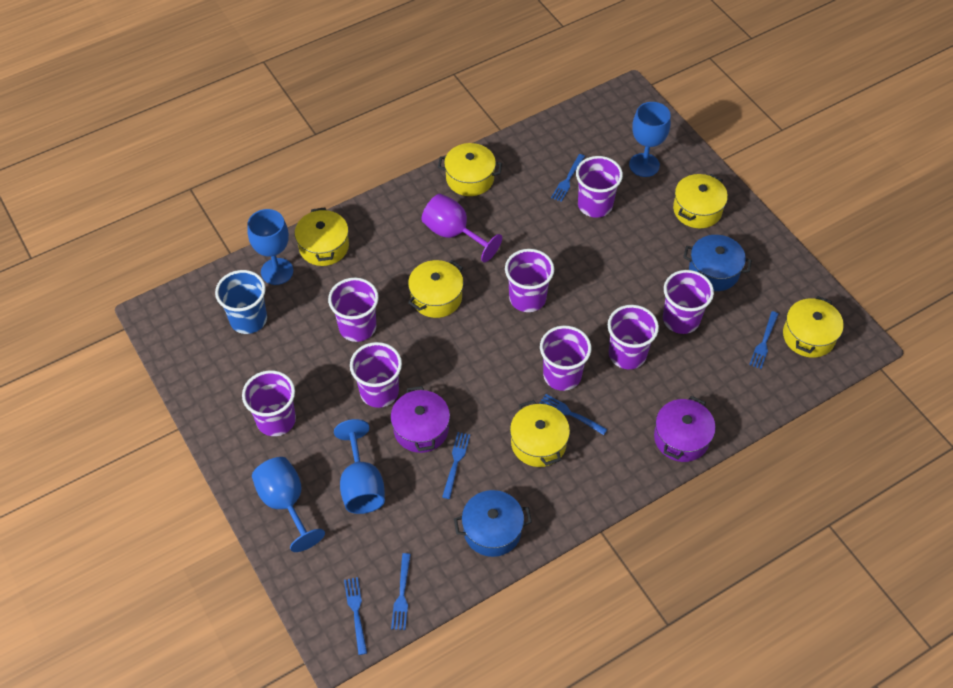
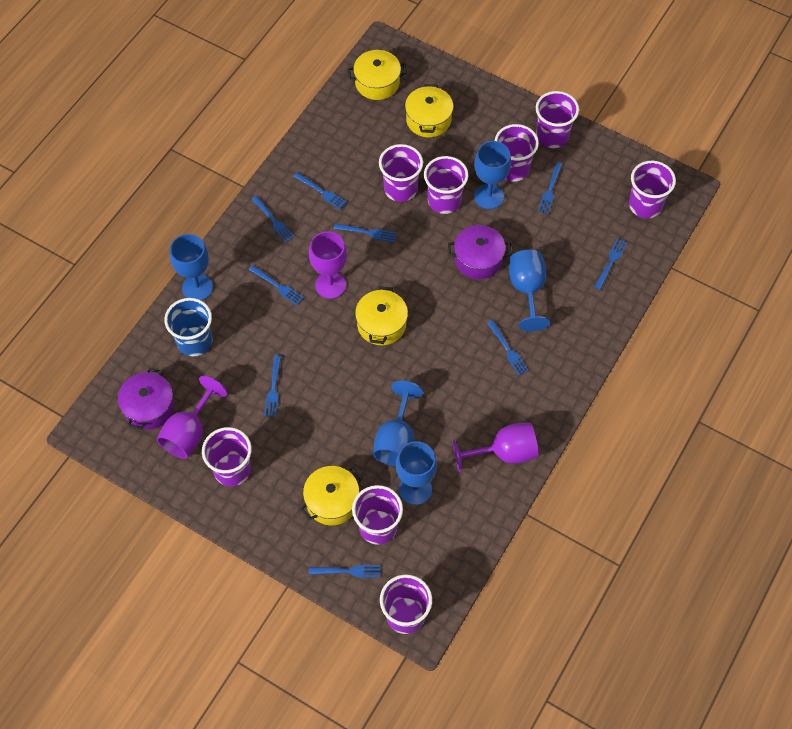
blue fork: [344,577,367,655] [391,553,411,630] [442,432,470,499] [539,394,607,435] [551,154,585,202] [749,311,779,369] = 6 -> [249,265,304,306] [252,196,295,243] [264,355,281,417] [294,172,347,210] [309,565,380,578] [334,223,397,242] [487,320,529,376] [538,162,562,214] [595,238,628,290] = 9
blue goblet: [247,209,293,285] [252,457,325,552] [334,419,385,514] [629,102,671,177] = 4 -> [170,234,213,301] [373,381,423,466] [396,441,437,505] [474,141,511,209] [509,250,550,331] = 5
blue pot: [454,490,532,557] [683,235,752,291] = 2 -> none = 0
purple goblet: [422,194,502,262] = 1 -> [157,376,228,459] [309,231,347,299] [452,423,538,473] = 3
yellow pot: [295,207,349,266] [408,260,464,318] [438,143,502,196] [510,400,570,467] [673,174,728,228] [783,296,844,358] = 6 -> [300,466,362,525] [348,50,407,100] [355,286,408,345] [405,84,453,137] = 4

